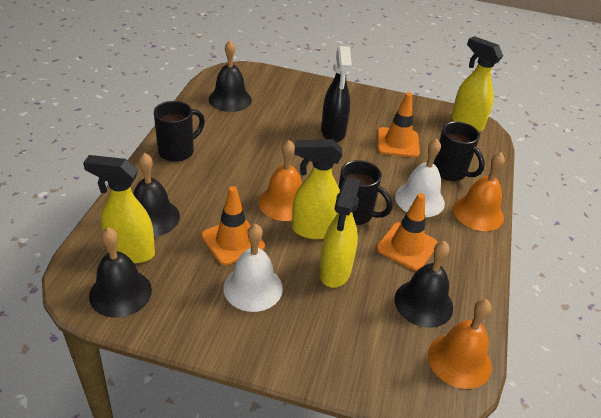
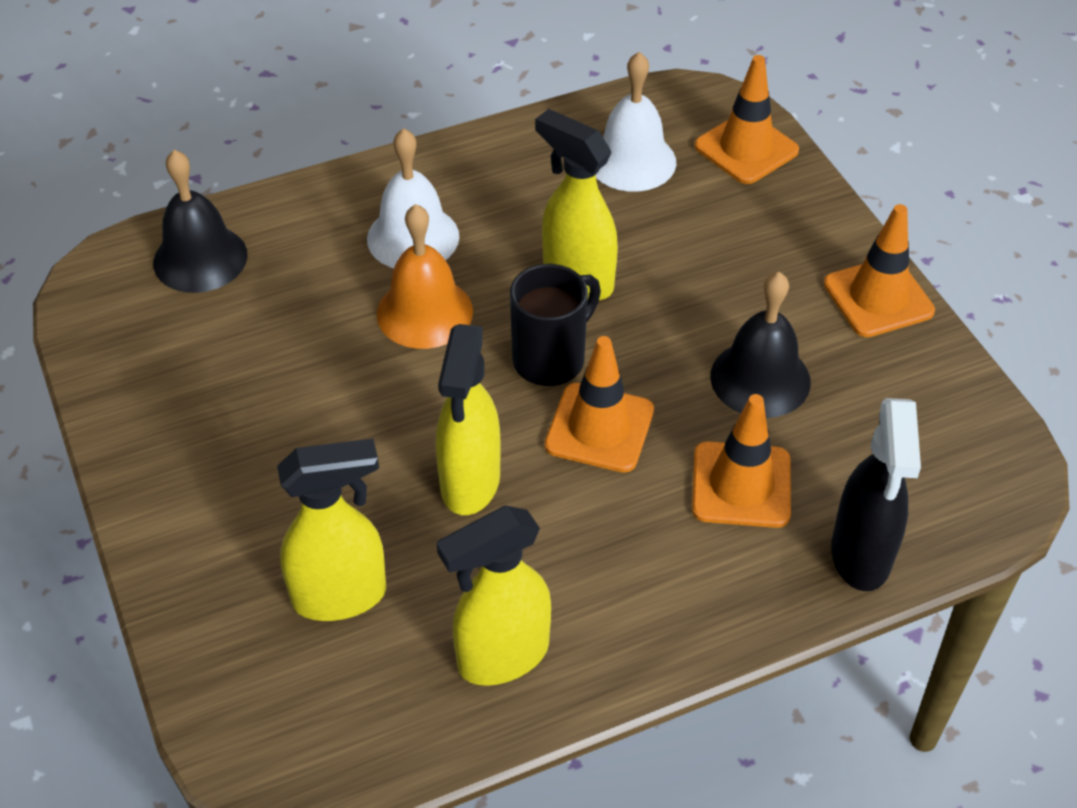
black bell: [89,227,152,318] [133,153,180,237] [209,40,252,112] [394,241,453,328] = 4 -> [153,150,248,293] [710,272,811,418] = 2
black mug: [154,101,205,162] [339,160,392,225] [433,121,485,181] = 3 -> [510,264,601,386] = 1
orange bell: [259,140,302,221] [428,299,492,389] [453,152,505,231] = 3 -> [377,204,473,349] = 1
orange traffic cone: [201,186,265,265] [376,193,438,271] [378,92,420,157] = 3 -> [545,336,654,473] [692,394,791,528] [695,55,799,184] [824,204,935,337] = 4

